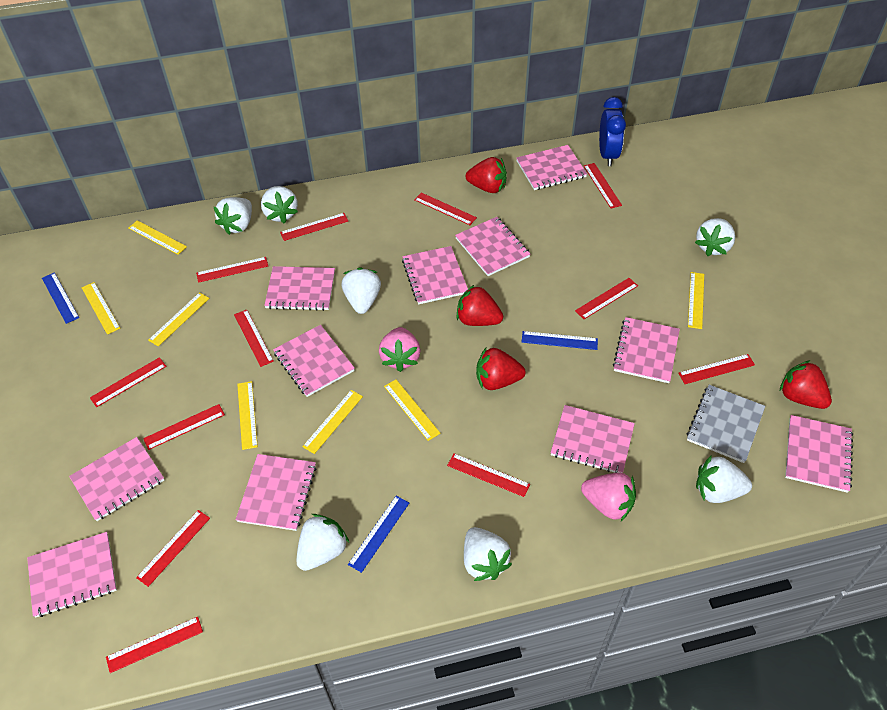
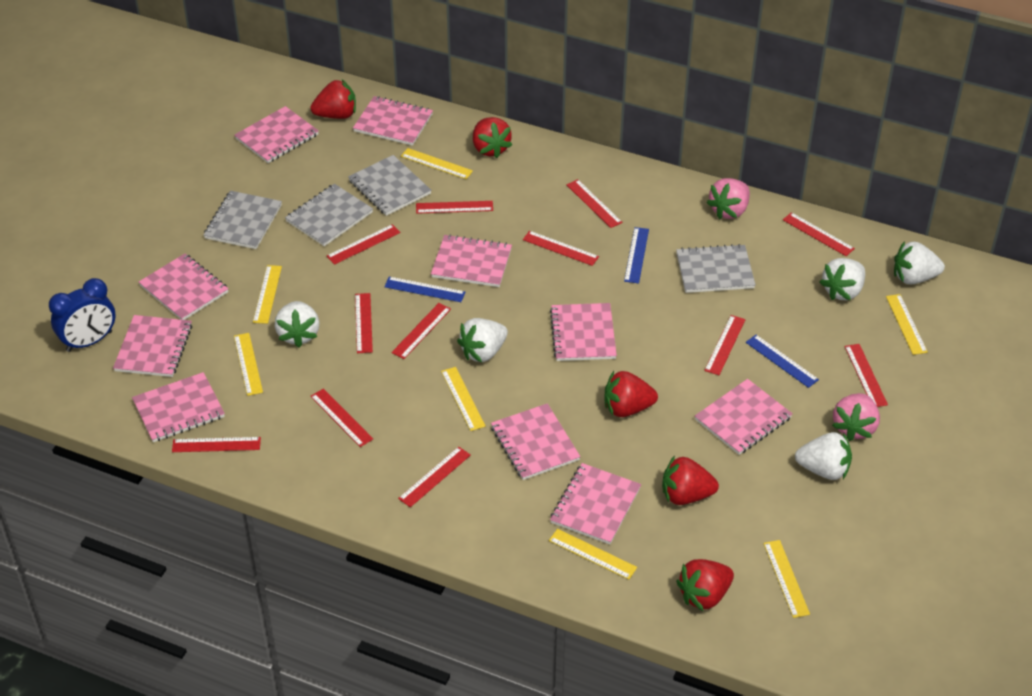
grey notebook: [687,385,765,463] = 1 -> [204,191,282,249] [285,184,373,246] [348,155,431,216] [676,244,756,293] = 4
pink notebook: [27,532,117,618] [69,437,164,521] [236,454,316,531] [264,266,335,311] [273,325,355,397] [402,246,468,304] [455,217,530,276] [516,145,587,190] [550,405,635,473] [613,317,680,383] [785,415,853,493] = 11 -> [113,315,192,377] [132,372,225,442] [139,254,228,320] [235,106,319,163] [353,96,433,146] [431,234,512,287] [491,403,581,480] [550,303,617,361] [550,463,641,544] [695,379,793,455] = 10
red strawberry: [457,285,503,326] [466,157,507,193] [476,348,526,390] [780,360,832,409] = 4 -> [310,80,356,119] [473,117,512,158] [605,371,658,417] [662,456,719,505] [676,559,734,611] = 5
white strawberry: [214,197,252,235] [261,186,298,224] [296,514,349,571] [342,267,381,314] [464,527,512,581] [695,218,735,256] [696,455,752,503] = 7 -> [275,301,319,347] [457,318,508,362] [795,432,852,480] [820,258,865,300] [894,241,945,284] = 5

